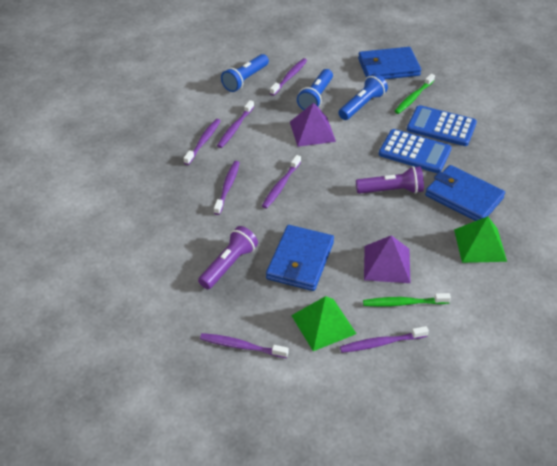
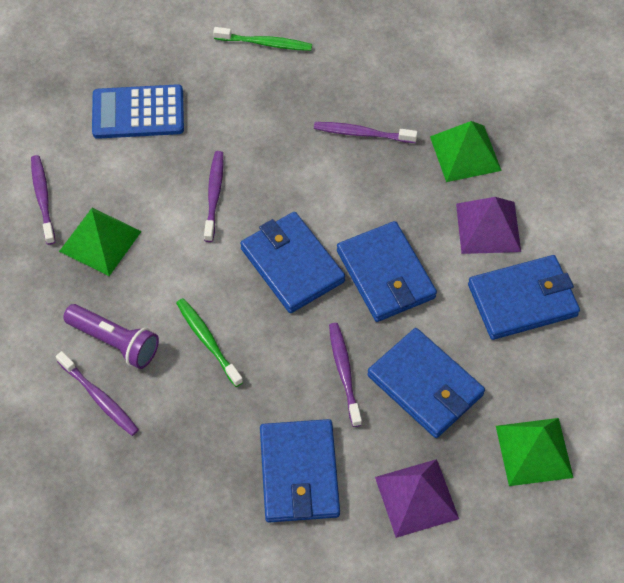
blue calculator: [379,129,452,173] [407,105,477,146] = 2 -> [92,84,184,139] = 1
blue flashlight: [221,54,269,92] [297,69,333,110] [339,74,388,120] = 3 -> none = 0
blue wallet: [266,225,334,291] [358,47,421,79] [425,165,505,221] = 3 -> [240,212,345,313] [260,419,340,522] [337,221,437,322] [367,328,485,438] [468,255,580,340] = 5
green pyramid: [291,296,356,351] [454,216,507,263] = 2 -> [59,208,142,276] [430,121,502,182] [496,418,574,486] = 3
purple flashlight: [198,226,258,289] [356,166,424,194] = 2 -> [63,304,159,369] = 1
purple toothbrush: [183,119,221,165] [200,333,289,358] [214,161,240,215] [217,100,254,148] [262,155,301,209] [270,58,307,96] [340,326,429,353] = 7 -> [31,155,55,245] [56,351,139,436] [204,151,223,242] [314,122,418,143] [329,323,362,427] = 5

